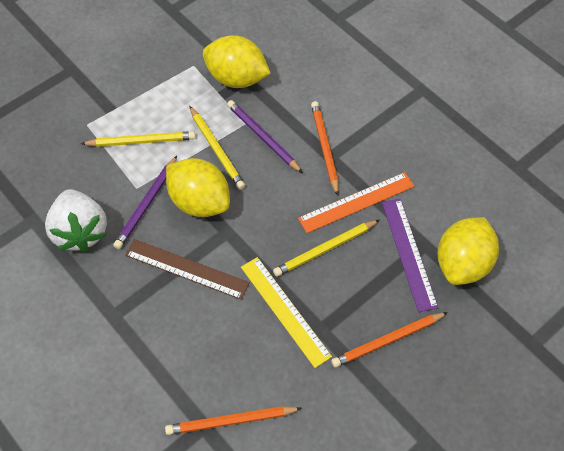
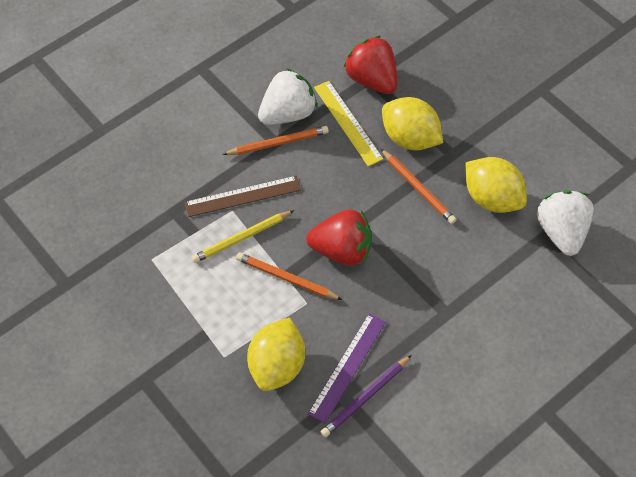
orange ruler: [298,172,415,233] = 1 -> none = 0
purple pencil: [113,156,177,249] [227,100,303,173] = 2 -> [320,355,412,437] = 1
red strawberry: none = 0 -> [306,209,372,266] [344,36,398,94] = 2
white strawberry: [45,189,107,252] = 1 -> [258,68,317,125] [537,190,594,256] = 2
yellow pencil: [81,131,196,147] [189,106,245,190] [273,220,379,277] = 3 -> [192,210,294,263] = 1

